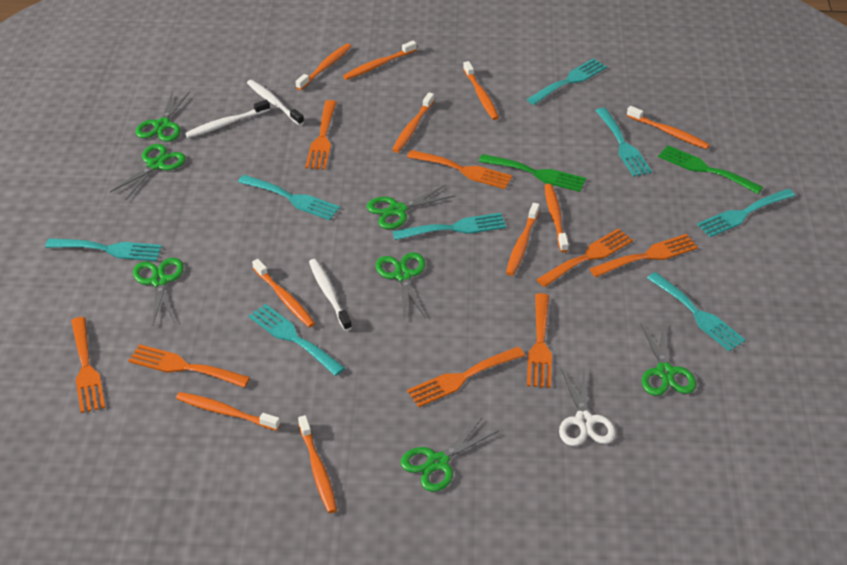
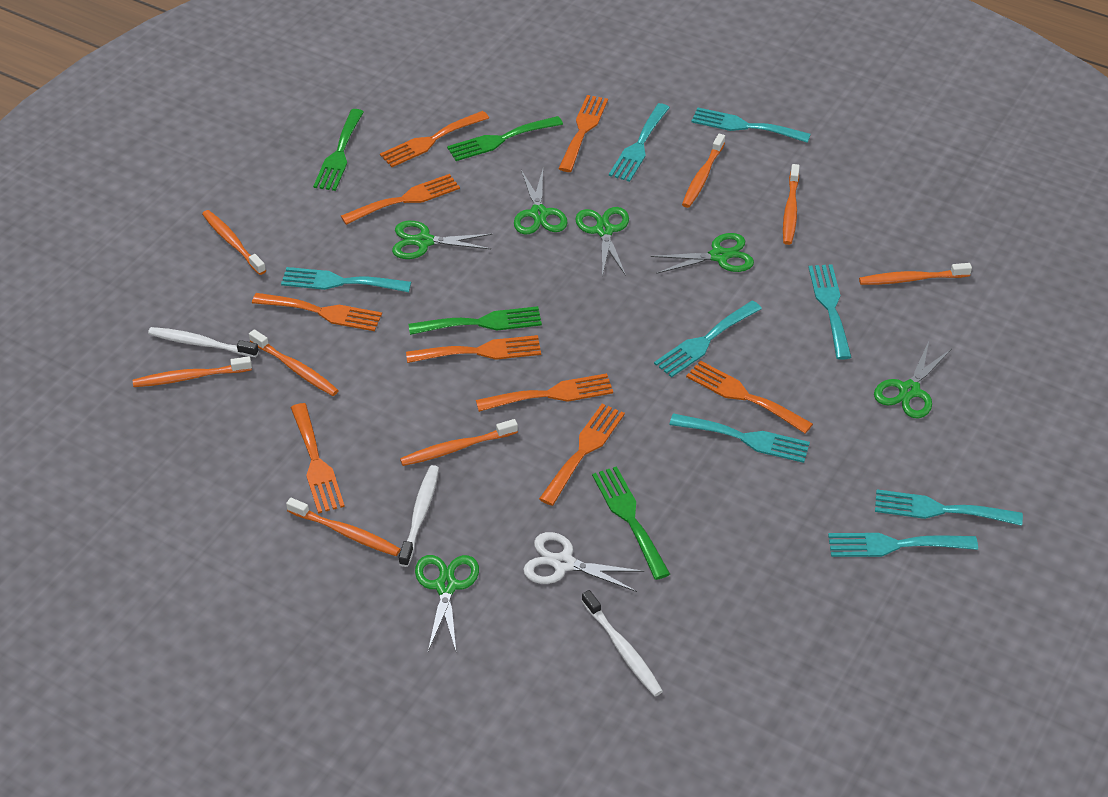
green fork: [479,154,586,192] [658,145,763,194] = 2 -> [313,109,364,191] [409,306,542,335] [447,116,563,161] [592,466,670,580] = 4
green scissors: [110,144,186,200] [133,258,184,324] [136,90,190,142] [367,185,455,229] [375,252,426,318] [400,418,499,492] [641,323,696,396] = 7 -> [392,221,492,259] [415,555,479,651] [514,169,568,235] [575,207,629,277] [650,233,754,274] [874,341,952,418] = 6
orange fork: [71,317,105,413] [128,344,250,388] [305,100,337,170] [407,150,512,189] [407,347,525,407] [527,293,552,388] [536,228,633,287] [590,234,698,277] = 8 -> [252,293,382,331] [291,403,345,513] [341,174,460,225] [380,111,489,167] [406,335,541,363] [476,373,613,412] [539,404,625,506] [558,95,608,172] [686,361,813,434] = 9
orange toothbrush: [176,392,280,431] [252,259,315,328] [296,44,352,90] [298,415,337,513] [343,41,417,80] [392,92,434,153] [463,61,499,120] [506,203,540,276] [545,184,568,252] [627,106,710,149] = 10 -> [133,356,252,387] [202,210,266,275] [249,329,339,396] [286,498,401,556] [400,419,518,466] [682,133,725,208] [783,164,800,245] [859,263,972,285] = 8

